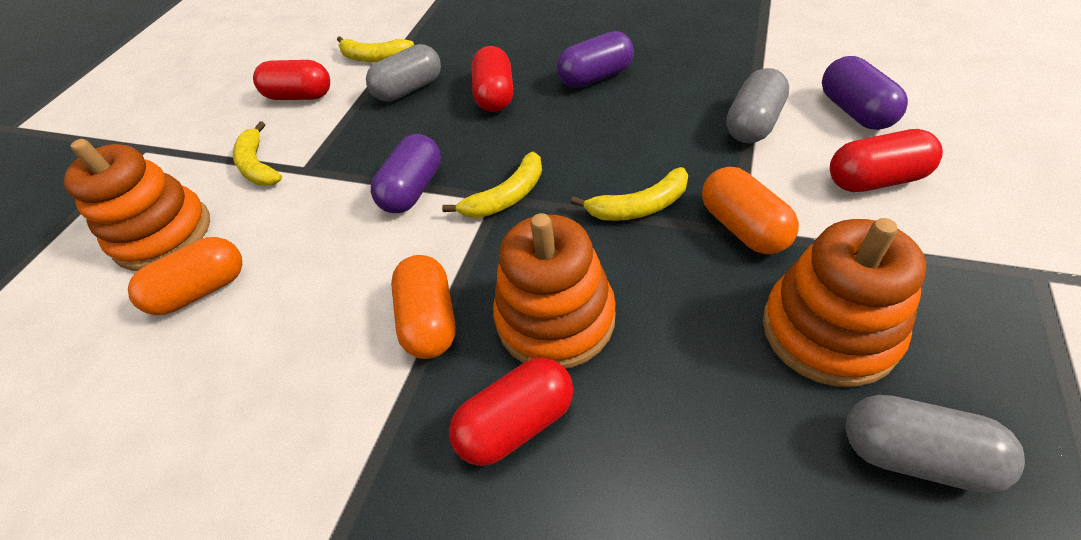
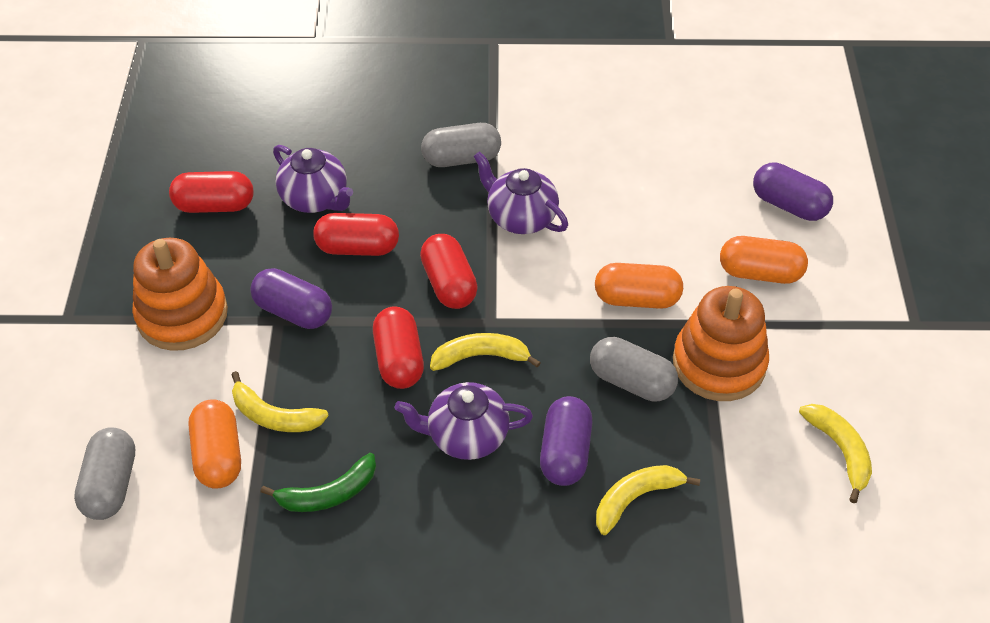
green banana: none = 0 -> [261,453,376,512] = 1
orange stacking toy: [63,139,210,271] [493,213,616,369] [763,218,926,387] = 3 -> [132,238,228,351] [673,286,769,401] = 2
purple teapot: none = 0 -> [273,145,353,213] [395,382,533,460] [473,151,568,234] = 3

